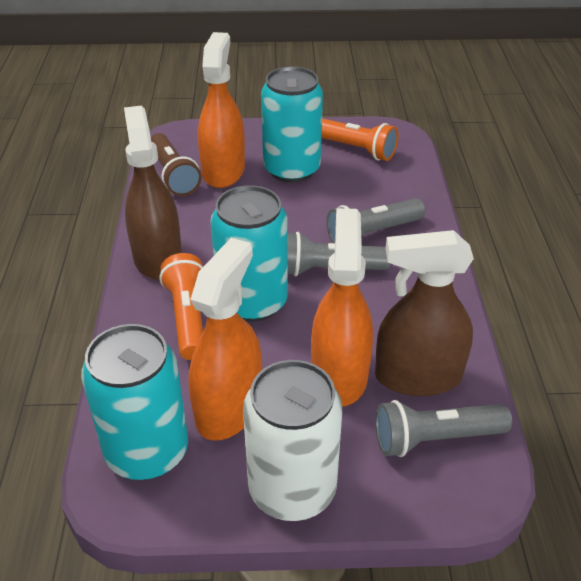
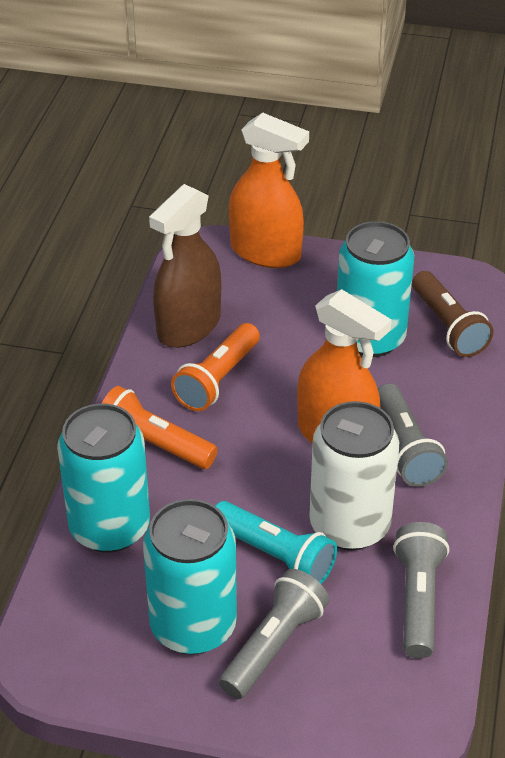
brown spray bottle: [124,106,182,280] [375,230,474,396] = 2 -> [149,184,221,348] = 1
orange spray bottle: [189,238,262,441] [198,32,245,188] [311,208,373,406] = 3 -> [229,112,309,268] [297,289,392,444] = 2
turquoise flashlight: none = 0 -> [216,501,337,584] = 1

